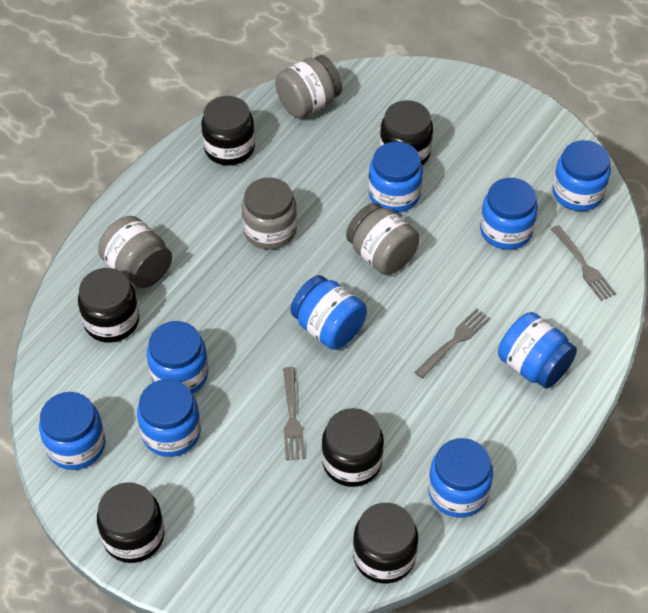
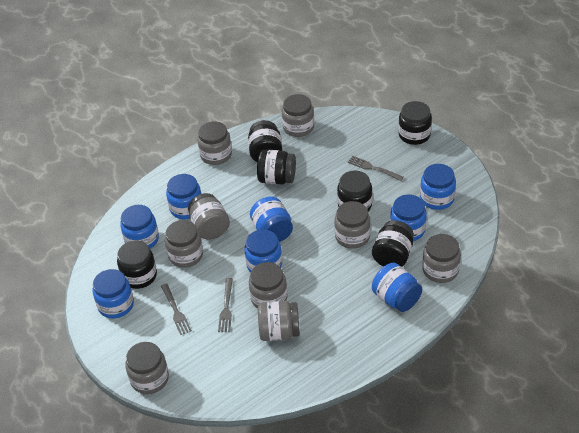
blue jar: [39,392,105,470] [137,379,201,457] [147,321,208,394] [291,275,367,350] [368,142,423,213] [428,438,493,518] [480,178,538,250] [498,312,577,388] [553,140,611,211] = 9 -> [93,269,134,319] [120,205,159,249] [166,174,201,219] [245,229,282,273] [250,197,293,242] [372,263,422,312] [390,195,427,241] [420,164,456,210] = 8
grey jar: [98,216,172,288] [242,177,297,250] [275,55,342,118] [346,203,419,275] = 4 -> [125,342,169,394] [165,220,203,268] [188,193,230,239] [197,121,232,165] [249,262,288,309] [258,301,300,341] [282,94,314,137] [334,201,371,249] [422,234,461,283] = 9

